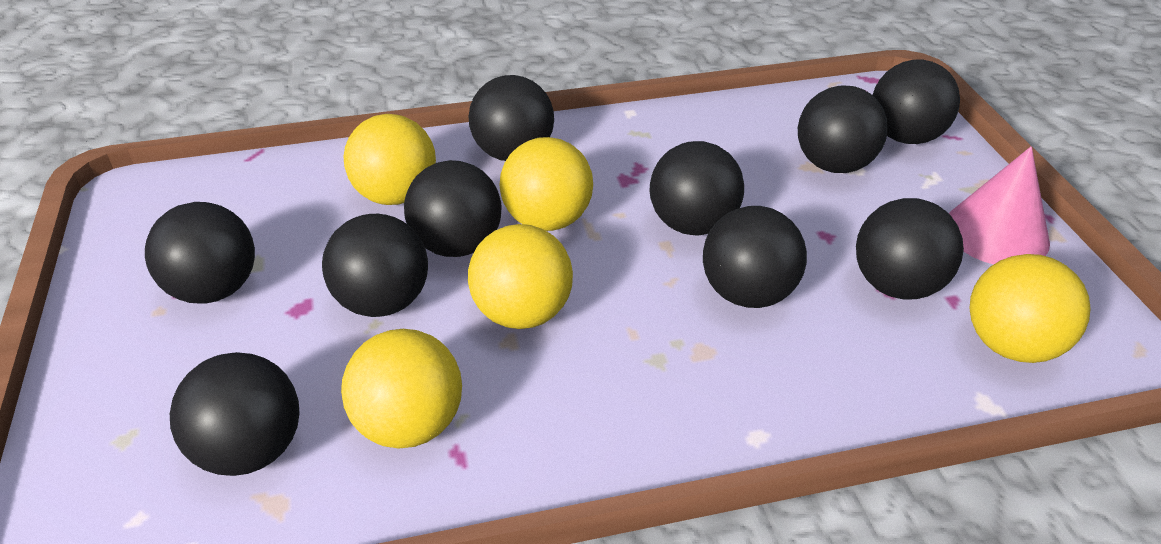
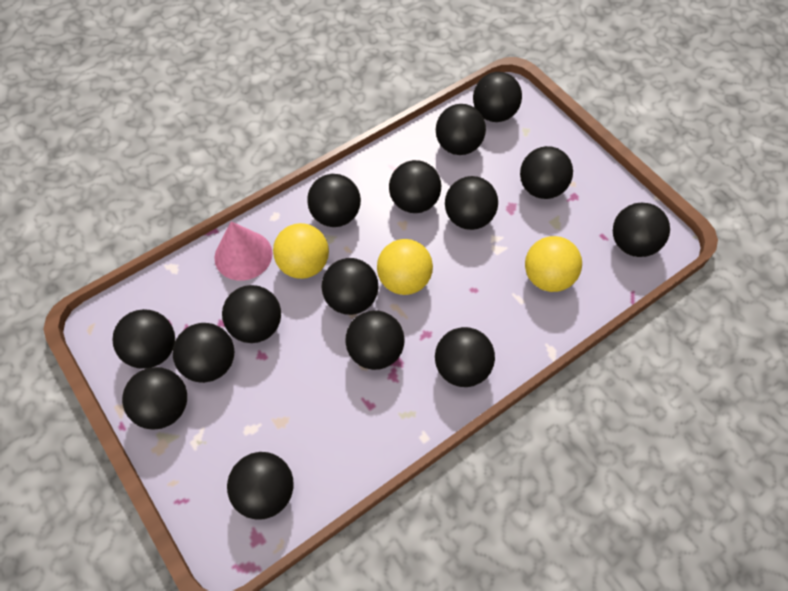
black ball: [145,202,255,304] [170,352,300,476] [322,214,428,317] [404,160,502,257] [469,75,554,161] [650,141,744,236] [703,206,807,308] [798,85,888,173] [856,198,964,300] [873,60,960,144] = 10 -> [112,309,175,369] [122,367,187,430] [173,323,234,383] [222,285,281,343] [227,452,293,520] [307,174,361,227] [322,258,379,315] [345,311,405,370] [389,160,441,213] [435,327,495,387] [436,104,486,155] [445,176,498,230] [473,72,522,122] [520,146,573,199] [613,203,670,257] = 15
yellow ball: [341,329,462,449] [343,114,436,205] [468,224,573,329] [500,137,593,231] [969,254,1091,363] = 5 -> [273,223,329,279] [377,239,433,295] [525,236,582,292] = 3

